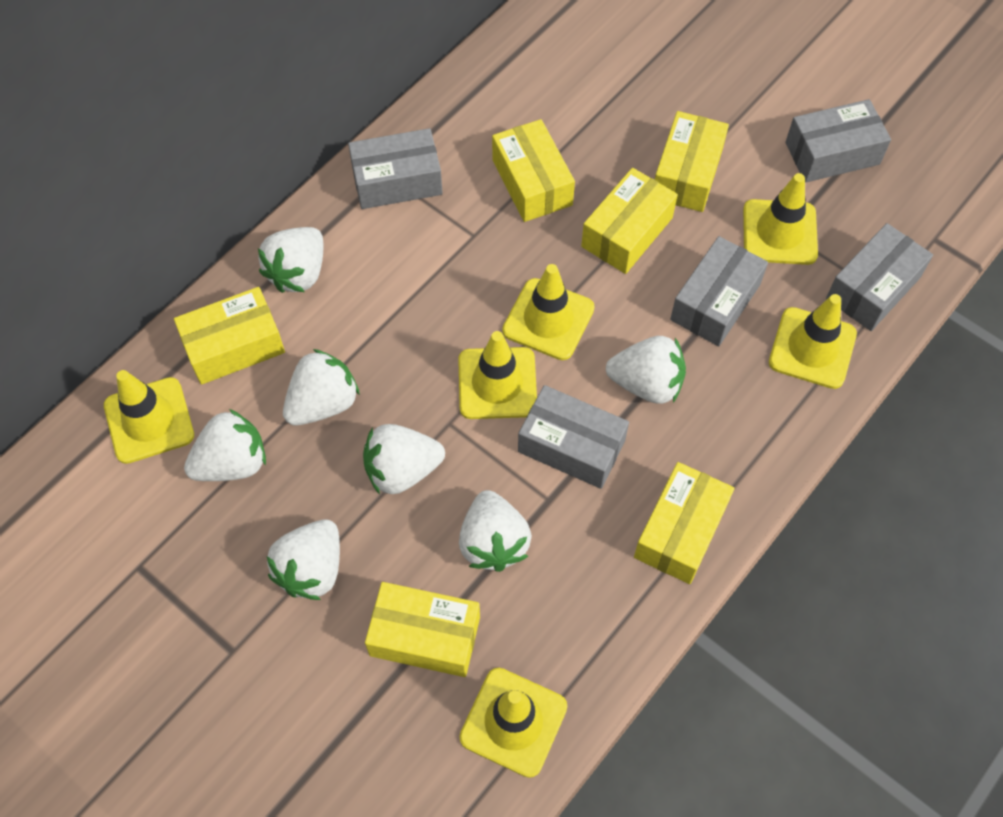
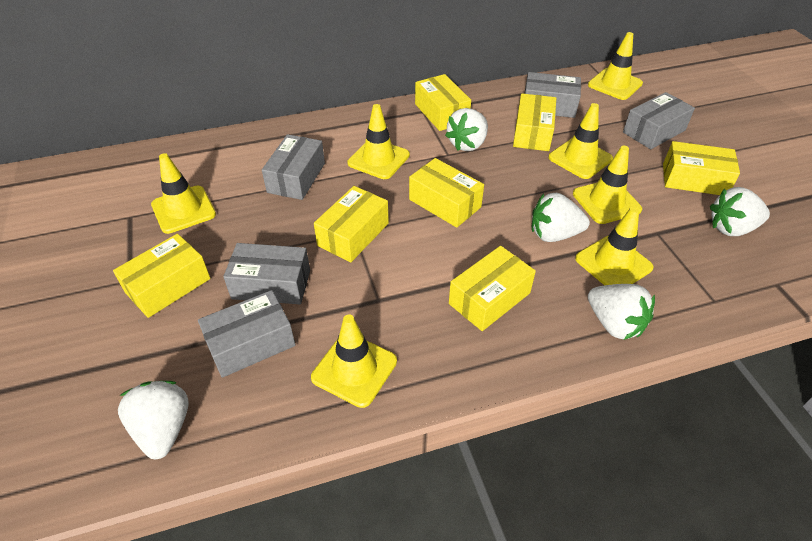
white strawberry: [184,409,266,481] [258,227,323,293] [267,519,340,600] [283,349,360,426] [363,424,445,494] [459,490,532,572] [606,336,686,404] = 7 -> [118,381,189,459] [445,108,488,151] [532,193,590,242] [588,284,655,340] [710,187,770,236] = 5
yellow box: [174,287,285,385] [365,582,480,677] [492,119,575,222] [581,168,678,274] [634,462,734,584] [655,111,729,212] = 6 -> [113,234,210,318] [314,186,389,262] [409,158,484,228] [415,74,471,131] [449,246,536,331] [513,93,556,151] [663,141,740,195] = 7
yellow traffic cone: [104,370,194,464] [458,331,537,419] [459,668,567,778] [502,264,595,360] [743,173,818,265] [769,294,857,389] = 6 -> [151,153,216,234] [311,315,397,408] [347,104,410,179] [549,103,613,179] [573,146,642,224] [575,207,654,285] [588,32,643,100] = 7

